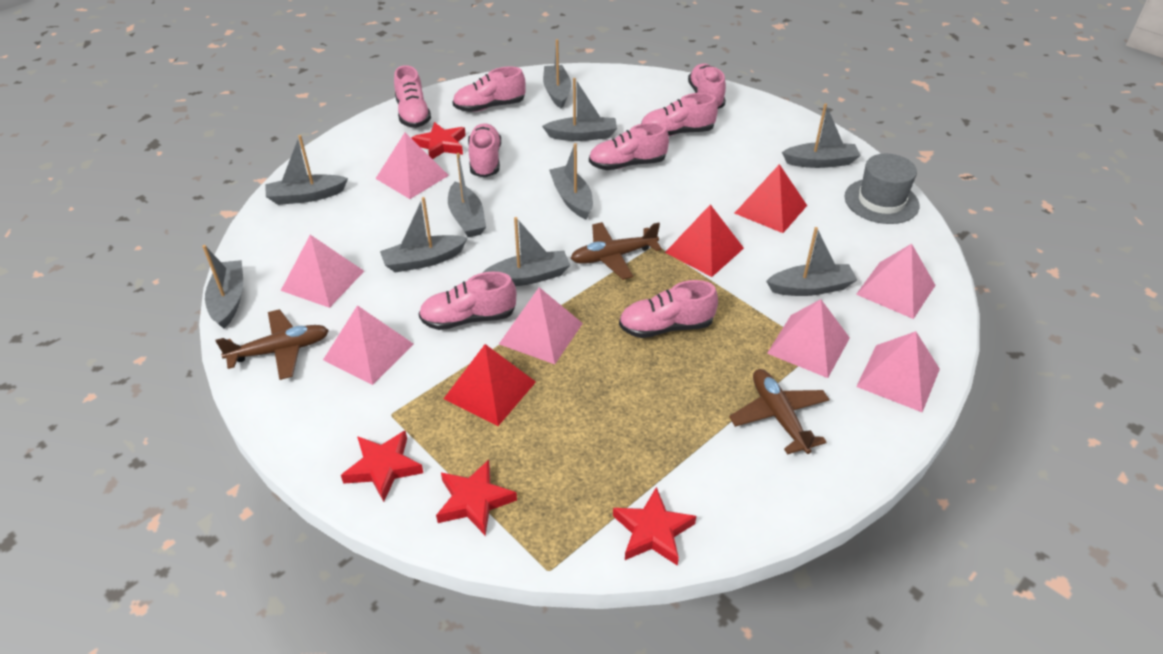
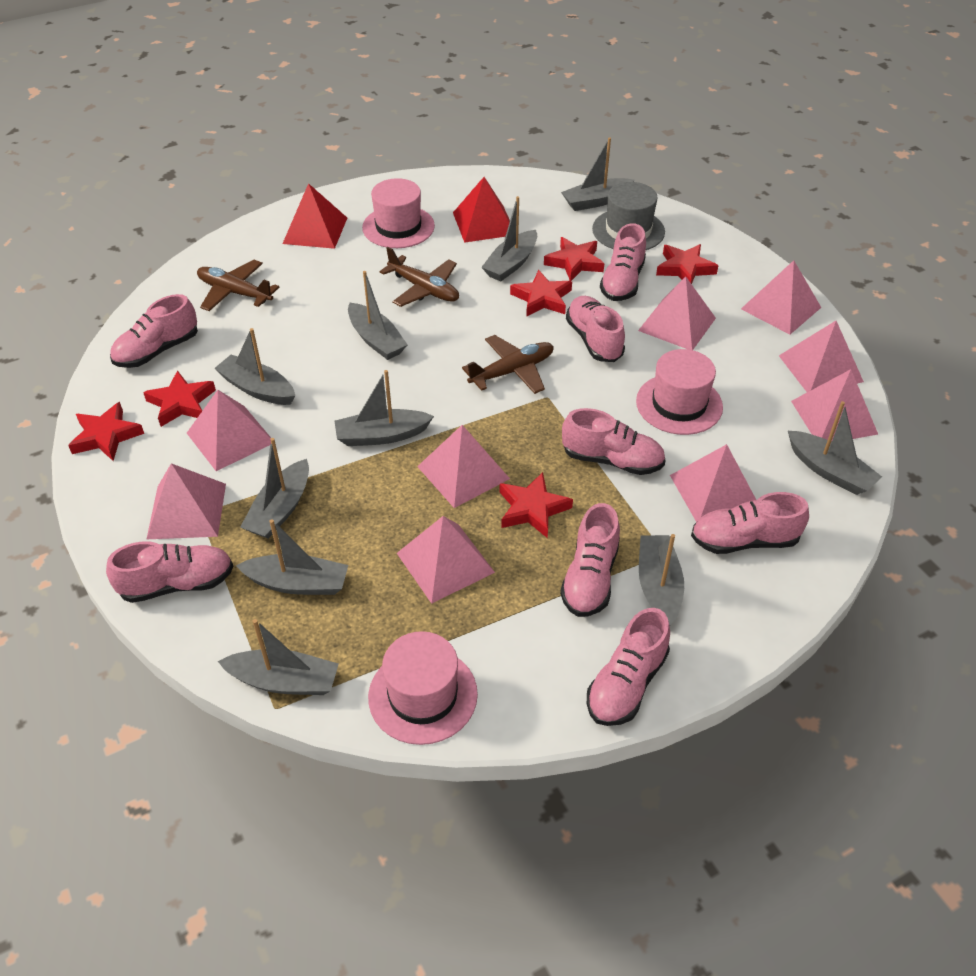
pink hat: none = 0 -> [362,178,435,248] [368,631,478,745] [636,349,723,435] = 3
pink pyramid: [281,235,364,308] [323,305,414,385] [375,133,449,199] [499,287,583,364] [767,299,850,378] [856,244,936,319] [856,331,940,412] = 7 -> [147,463,226,539] [187,390,271,471] [397,516,495,604] [417,425,510,508] [638,276,716,350] [670,444,756,522] [741,260,821,335] [779,321,864,392] [791,369,878,440] = 9
red pyramid: [444,344,536,426] [665,204,744,277] [734,164,807,233] = 3 -> [282,183,347,249] [453,177,510,243] = 2
red star: [341,430,423,502] [412,122,466,159] [436,460,517,536] [613,487,696,566] = 4 -> [68,402,144,461] [143,370,216,427] [500,472,573,538] [510,270,572,317] [544,237,604,281] [656,244,718,284] = 6

